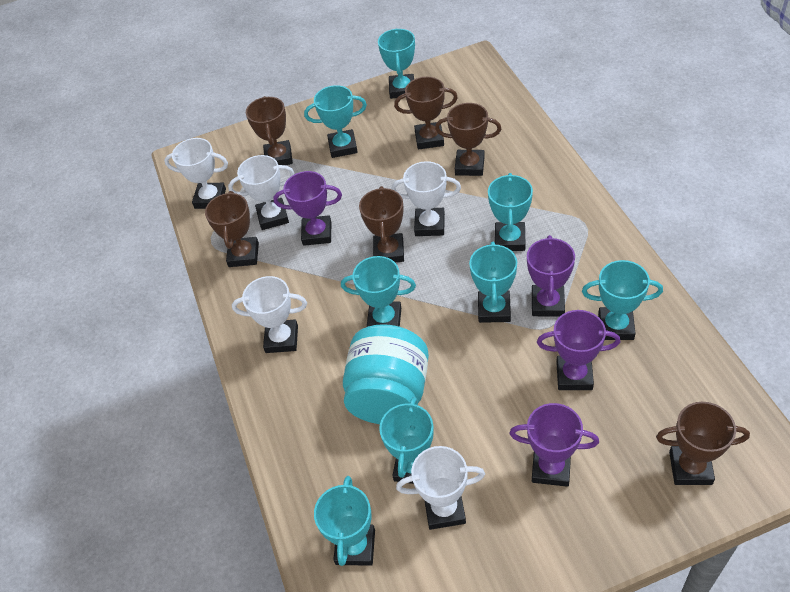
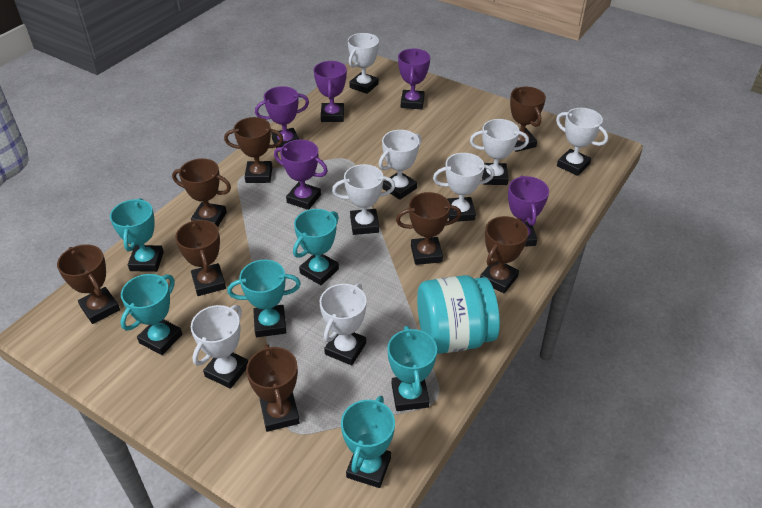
brown trophy: [205,191,259,267] [246,96,293,165] [359,186,404,262] [394,77,458,150] [435,103,501,176] [656,402,750,485] = 6 -> [57,244,120,324] [172,158,231,227] [175,219,226,296] [224,117,283,183] [246,344,300,432] [396,192,461,265] [480,216,528,293] [510,87,546,152] = 8
purple trophy: [273,171,342,246] [509,403,599,487] [527,235,575,317] [537,310,620,390] = 4 -> [255,86,309,152] [274,140,328,210] [314,61,347,122] [398,49,430,109] [508,175,549,247] = 5
turquoise trophy: [304,85,367,158] [314,476,375,566] [341,256,416,327] [378,28,415,99] [379,397,434,484] [469,242,517,323] [488,173,533,251] [582,260,663,340] = 8 -> [110,198,164,272] [120,274,183,355] [227,260,301,337] [293,209,339,285] [341,396,395,488] [388,326,437,411] = 6
white trophy: [164,138,228,209] [228,155,294,230] [232,276,307,353] [392,161,461,236] [396,446,485,530] = 5 -> [191,305,248,389] [320,283,367,365] [332,164,395,235] [348,33,379,94] [379,130,422,200] [433,153,495,222] [470,119,529,185] [556,108,608,176] = 8

